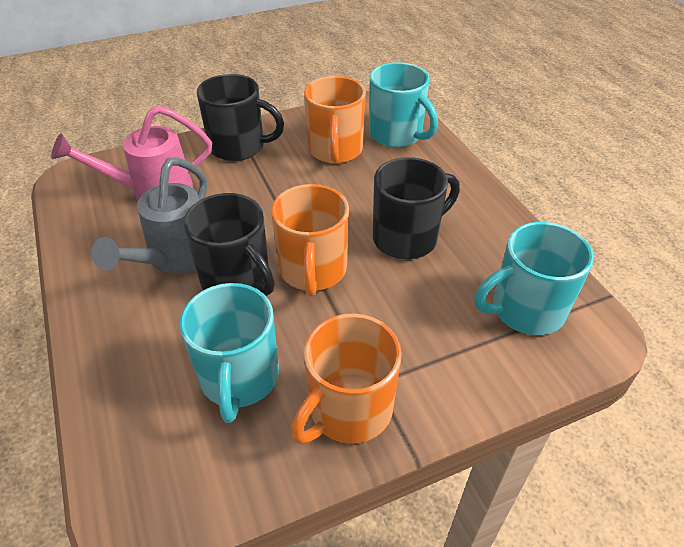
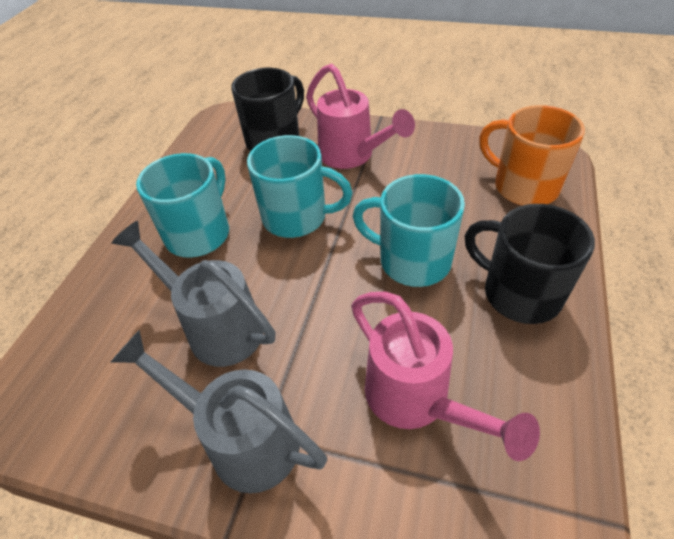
black mug: [184,193,275,296] [197,74,284,161] [373,157,460,259] = 3 -> [231,68,304,151] [465,204,595,324] = 2
grey watering can: [91,157,207,274] = 1 -> [110,330,327,493] [112,221,276,367] = 2
orange mug: [271,184,349,297] [291,314,402,444] [304,76,366,164] = 3 -> [479,105,585,206] = 1
pink watering can: [51,105,212,201] = 1 -> [306,64,415,169] [351,292,540,461] = 2

